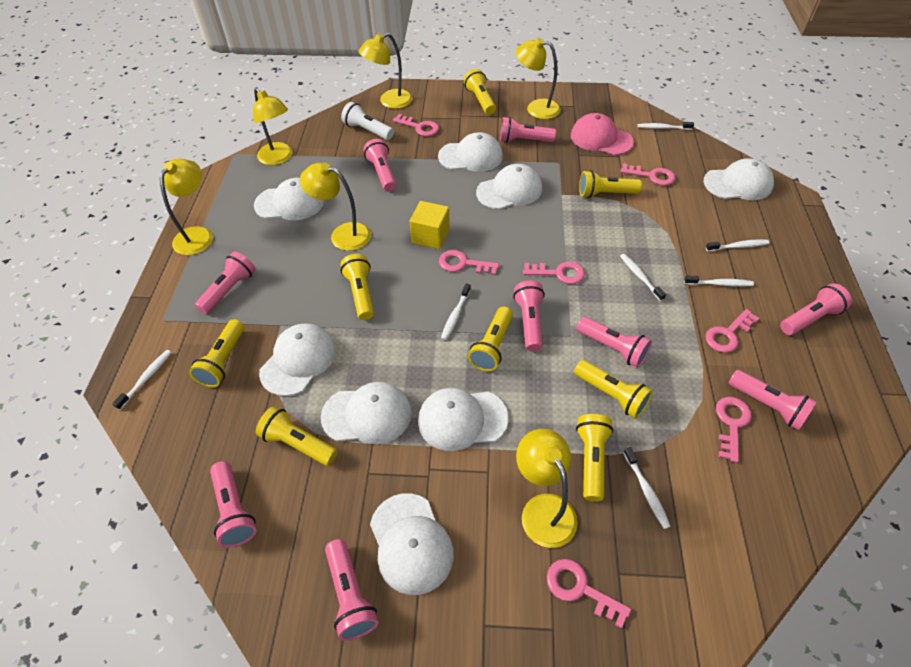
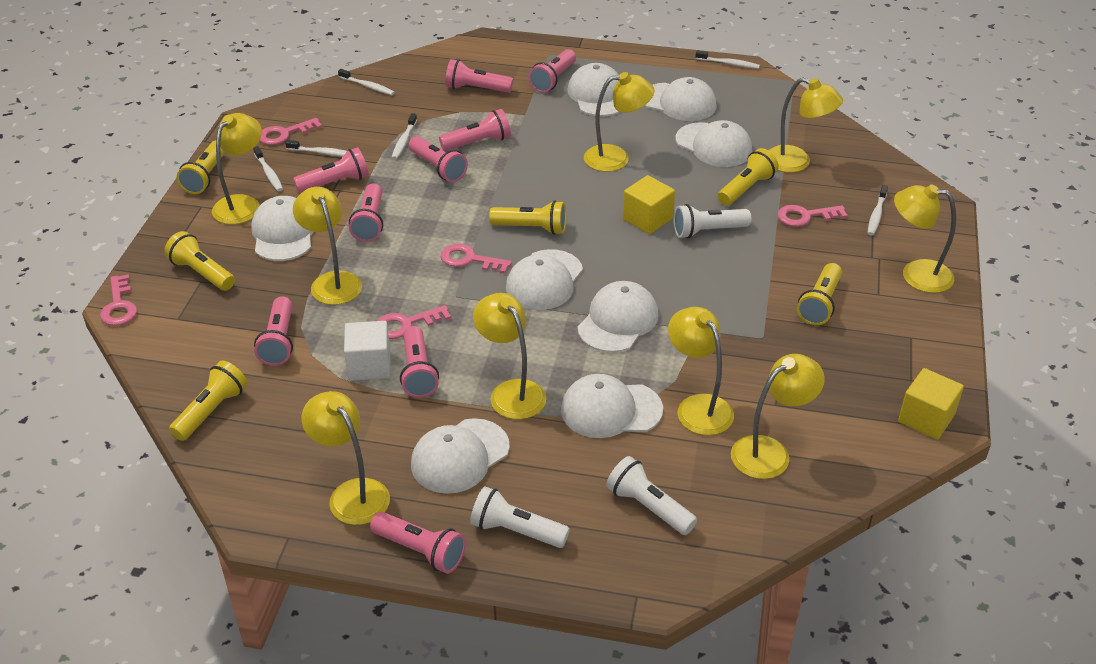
pink cap: [571,113,634,155] = 1 -> none = 0
pink key: [393,114,439,136] [439,250,499,275] [523,262,585,284] [546,559,631,629] [620,163,676,186] [705,309,759,353] [716,397,752,463] = 7 -> [100,274,137,326] [260,118,322,145] [378,305,451,339] [440,244,512,274] [777,205,848,227] = 5
white cube: none = 0 -> [344,321,390,381] = 1
white flashlight: [341,102,394,140] = 1 -> [470,486,570,548] [606,456,697,535] [673,204,751,238] = 3
white toothbrush: [112,350,172,410] [441,283,471,340] [620,254,666,301] [624,447,671,529] [637,122,694,130] [684,276,754,287] [706,240,769,251] = 7 -> [253,146,283,191] [285,140,347,157] [338,69,395,95] [391,113,417,159] [696,50,760,69] [867,185,888,235] = 6
yellow cube: [410,201,450,249] = 1 -> [623,175,675,234] [898,368,964,440] = 2
yellow flashlight: [189,319,244,387] [256,406,337,466] [341,254,374,320] [464,69,496,115] [468,307,513,371] [574,360,653,419] [576,414,613,501] [579,170,642,198] = 8 -> [164,231,235,291] [169,361,247,441] [177,140,225,194] [489,201,566,235] [718,148,779,206] [797,263,842,325] = 6
yellow lamp: [160,159,213,255] [253,87,293,165] [300,163,371,251] [358,33,413,109] [516,38,561,119] [516,429,578,548] = 6 -> [212,113,262,224] [293,187,362,305] [301,391,390,525] [473,293,546,419] [584,72,654,172] [668,307,734,435] [731,354,825,479] [769,78,843,173] [894,184,956,293] = 9

